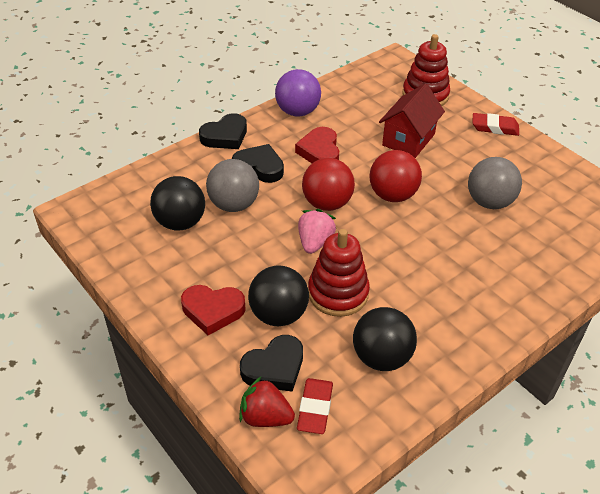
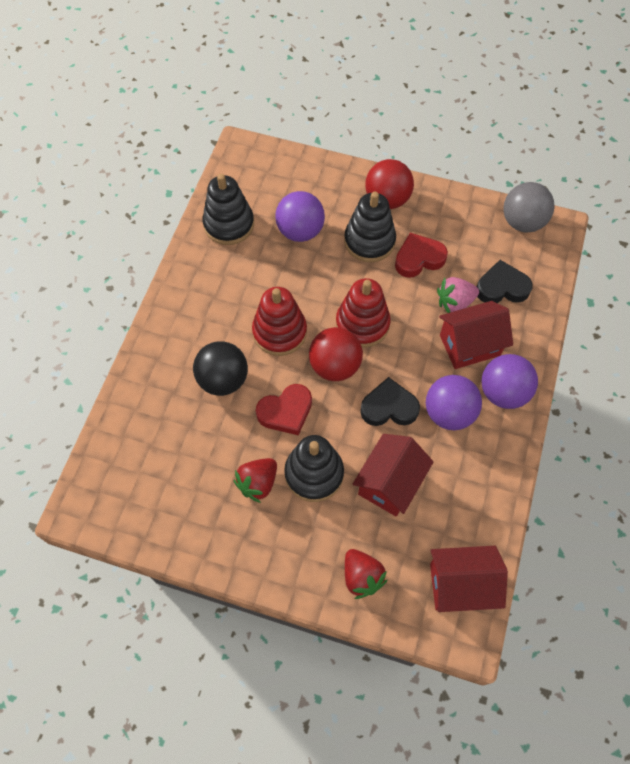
black ball: [150,176,205,231] [248,265,309,326] [353,307,417,371] = 3 -> [193,341,248,396] = 1
black heart: [199,113,247,149] [232,144,284,183] [240,335,303,392] = 3 -> [360,377,420,426] [477,260,533,303] = 2
black stacking toy: none = 0 -> [203,174,254,245] [284,435,344,502] [344,191,396,262] = 3
grey ball: [206,159,259,212] [468,157,522,209] = 2 -> [503,182,554,232] = 1
purple ball: [275,69,321,117] = 1 -> [275,191,325,242] [426,375,482,430] [481,354,538,409] = 3
red eraser: [297,378,333,434] [472,113,519,136] = 2 -> none = 0
red house: [379,84,445,158] = 1 -> [353,434,433,517] [430,546,508,612] [439,301,513,369] = 3
red strawberry: [239,376,295,427] = 1 -> [234,458,277,503] [345,549,387,599] = 2

